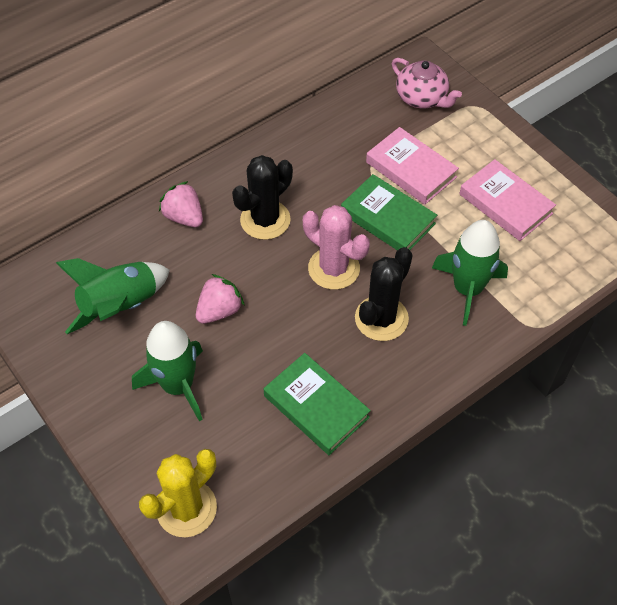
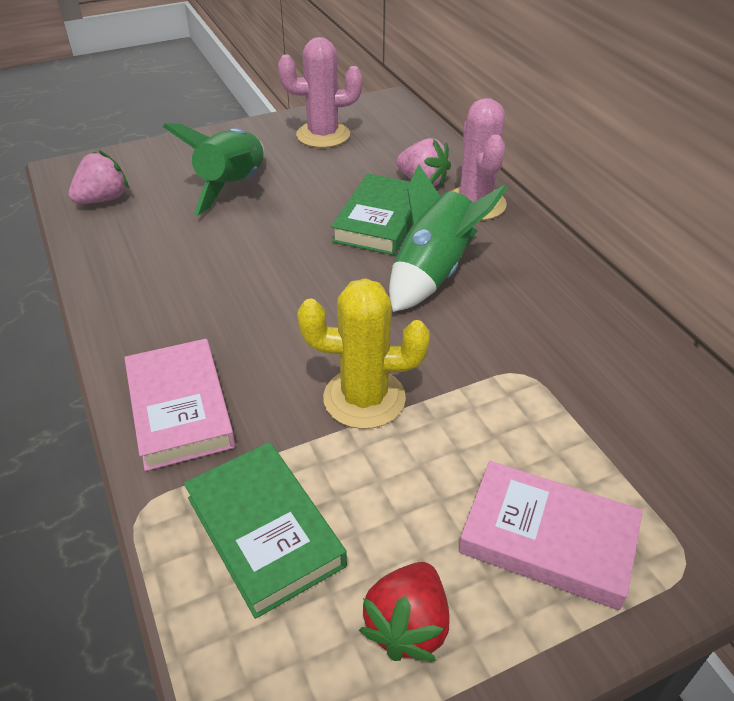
black cactus: [232,155,293,240] [355,247,413,341] = 2 -> none = 0
green rocket: [56,258,170,334] [132,321,203,421] [432,220,508,326] = 3 -> [163,123,264,216] [389,164,508,312] = 2
pink cactus: [303,205,370,290] = 1 -> [278,37,362,148] [452,98,507,220] = 2
pink teapot: [392,58,462,108] = 1 -> none = 0
red strawberry: none = 0 -> [359,562,449,661] = 1

